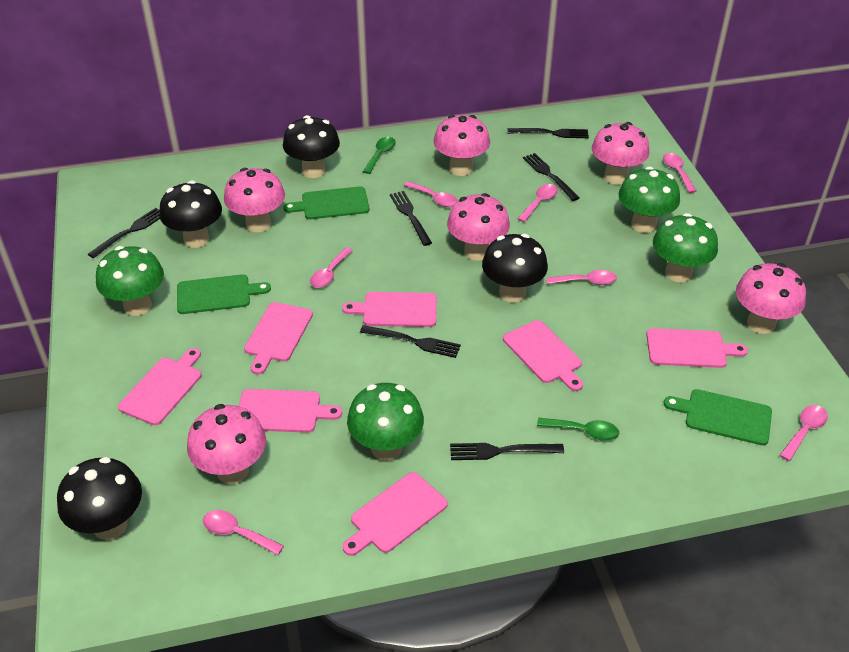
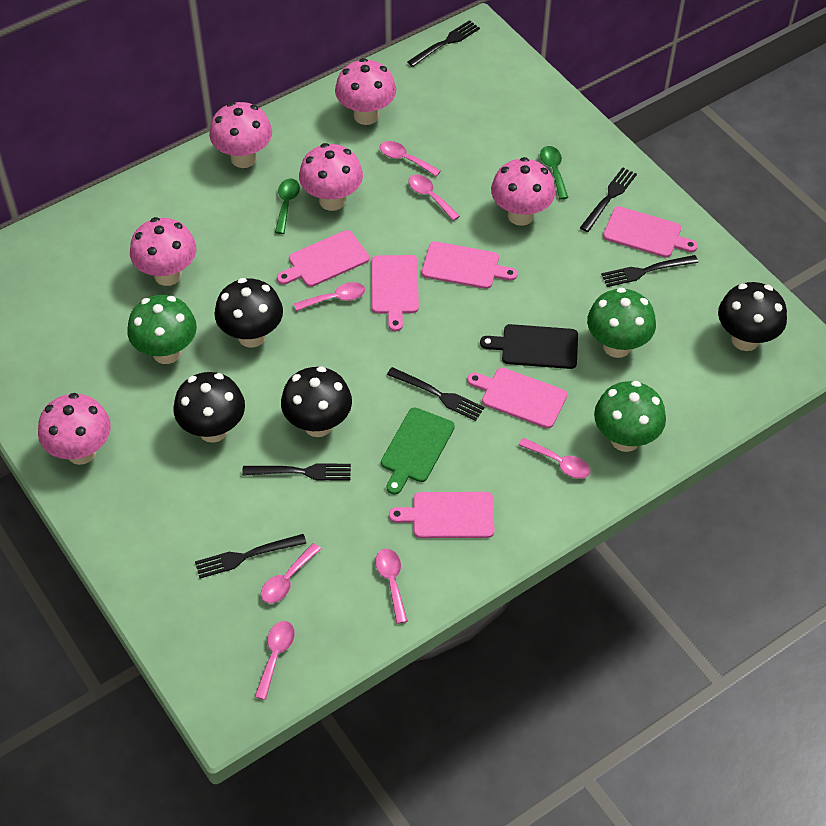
black cutting board: none = 0 -> [480,324,578,369] = 1
green cutting board: [177,274,271,314] [283,186,369,219] [664,389,772,445] = 3 -> [381,408,455,495] = 1
green mushroom: [96,246,164,316] [347,383,424,461] [619,166,680,233] [653,213,718,283] = 4 -> [127,295,197,364] [587,288,656,358] [594,381,666,452] = 3
pink cutting board: [118,348,202,425] [239,389,342,433] [244,302,313,374] [342,292,437,327] [343,472,448,556] [503,320,583,391] [646,328,748,368] = 7 -> [277,230,369,287] [371,255,419,331] [389,492,495,538] [422,241,518,289] [467,368,567,428] [603,206,698,257] = 6

